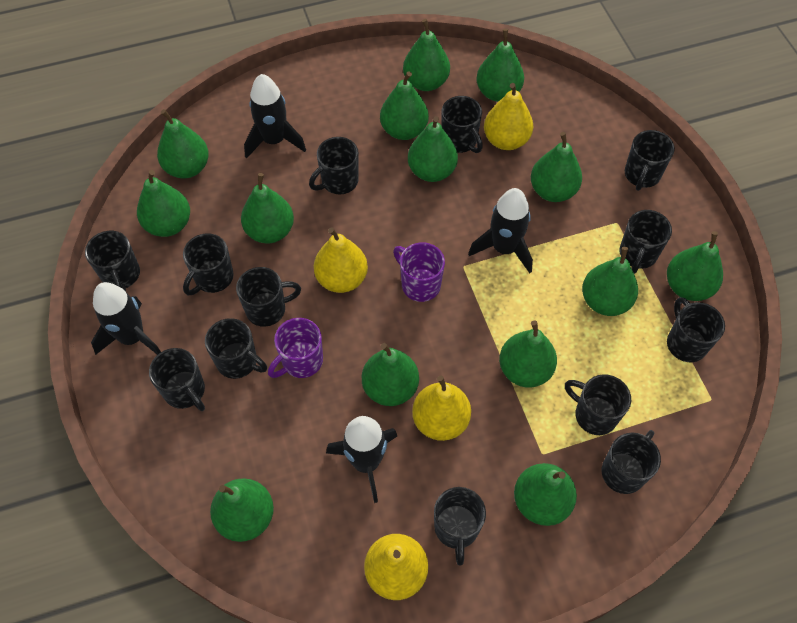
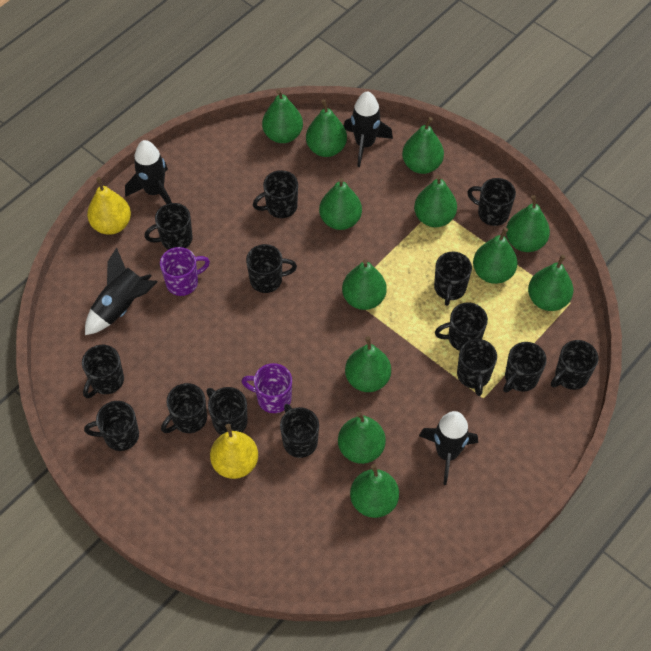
black mug: [85,231,140,292] [149,348,205,411] [183,233,234,295] [205,318,267,379] [236,267,301,327] [309,137,359,194] [434,487,486,566] [442,96,483,153] [565,374,631,435] [602,430,661,494] [619,210,672,274] [625,130,675,191] [667,297,725,362] = 13 -> [82,345,124,398] [84,401,139,451] [144,203,192,250] [161,383,207,433] [207,387,248,435] [246,244,297,293] [253,170,298,218] [280,404,319,458] [434,252,472,306] [435,302,488,351] [457,339,497,396] [467,178,516,226] [503,342,547,392] [551,340,598,390] = 14
green pear: [137,170,190,237] [157,109,209,178] [210,478,274,542] [241,173,294,243] [362,343,419,406] [380,71,429,140] [403,19,450,91] [408,116,458,182] [476,29,524,102] [499,321,557,387] [514,463,577,526] [531,132,582,202] [582,247,638,316] [667,231,723,301] = 14 -> [262,89,303,143] [306,99,347,157] [319,178,362,230] [338,411,386,464] [342,259,387,310] [345,336,391,392] [350,464,399,518] [402,117,444,174] [414,175,457,227] [473,228,518,284] [506,195,550,252] [528,255,573,311] = 12
yellow pear: [314,227,368,293] [364,534,428,600] [412,376,471,441] [484,83,533,150] = 4 -> [87,177,131,235] [210,424,258,479] = 2

